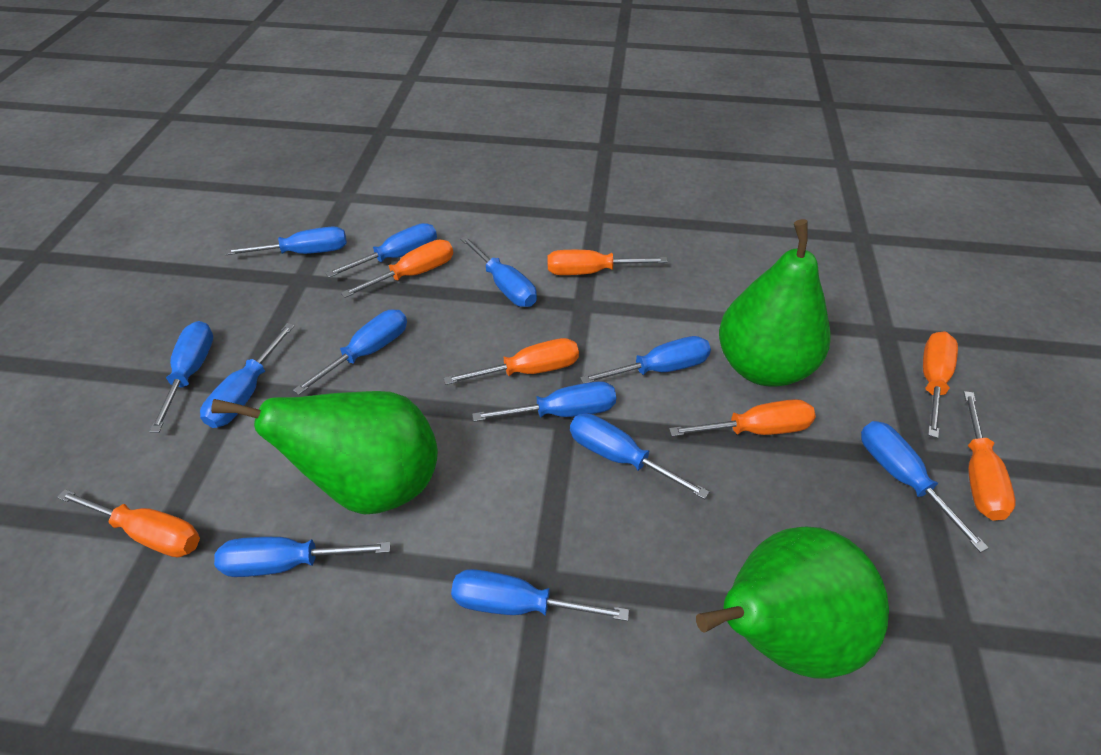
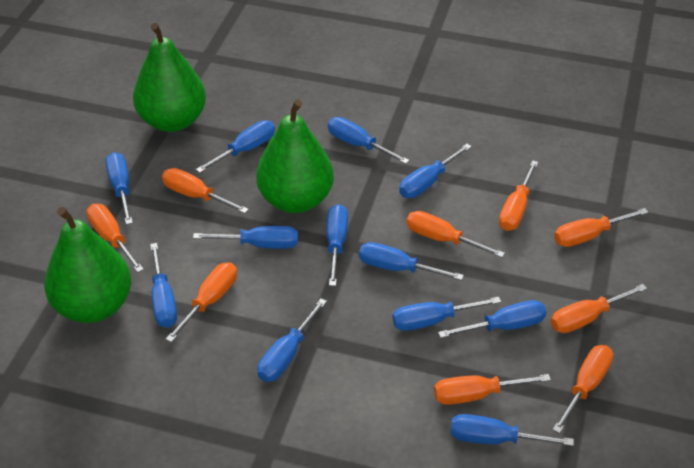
orange screwdriver: [57,489,200,557] [341,240,453,298] [444,338,579,385] [547,250,667,275] [669,399,816,437] [923,332,958,438] [964,391,1016,520] = 7 -> [87,204,144,273] [162,168,249,214] [166,262,237,343] [406,211,505,258] [434,374,551,405] [499,160,538,231] [551,284,647,333] [553,345,613,434] [554,208,648,247] = 9

